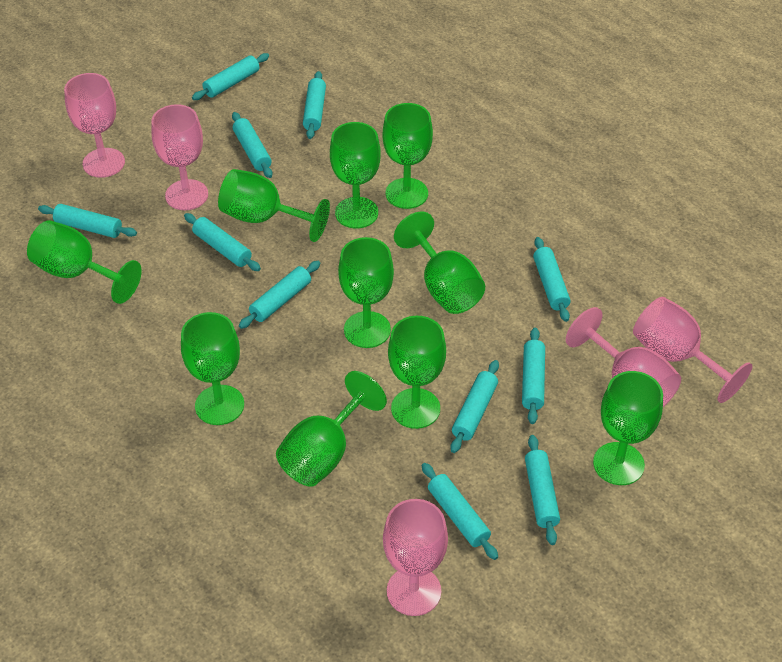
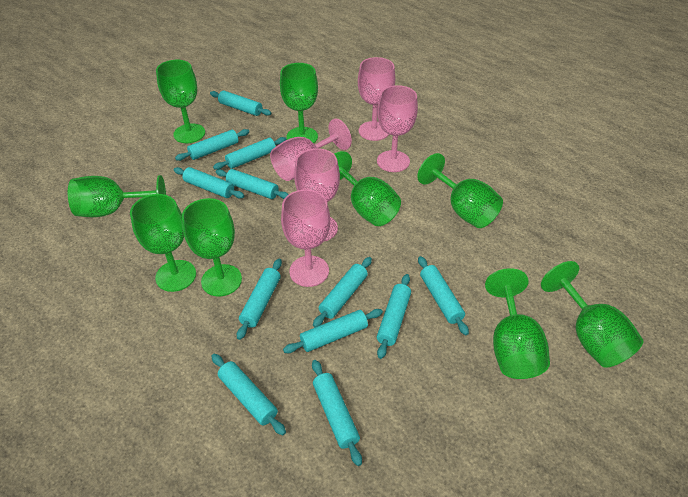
green goblet: [27,220,142,304] [181,312,244,425] [218,169,330,242] [276,371,387,487] [330,122,381,228] [338,237,394,348] [383,103,433,209] [388,316,446,429] [394,212,485,314] [593,371,663,485] = 10 -> [68,175,166,217] [130,194,196,292] [156,60,205,143] [182,198,242,297] [280,63,318,143] [334,151,401,226] [417,153,503,228] [485,268,550,379] [541,261,643,368] = 9
turquoise rolling pin: [38,204,137,238] [184,213,261,271] [192,53,269,100] [232,112,272,178] [239,261,320,329] [303,71,326,139] [422,463,498,560] [451,360,499,453] [522,328,545,424] [525,435,560,545] [533,237,571,322] = 11 -> [174,167,244,198] [175,129,249,161] [210,90,271,116] [211,354,286,435] [213,137,286,170] [216,169,289,199] [237,259,282,340] [283,309,383,353] [312,360,362,466] [313,257,372,327] [377,274,411,359] [418,256,469,335] = 12

